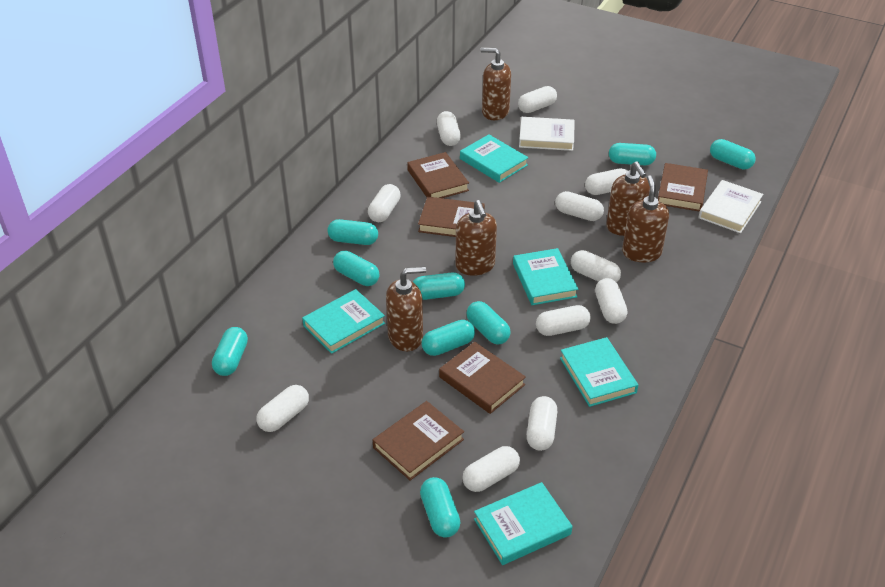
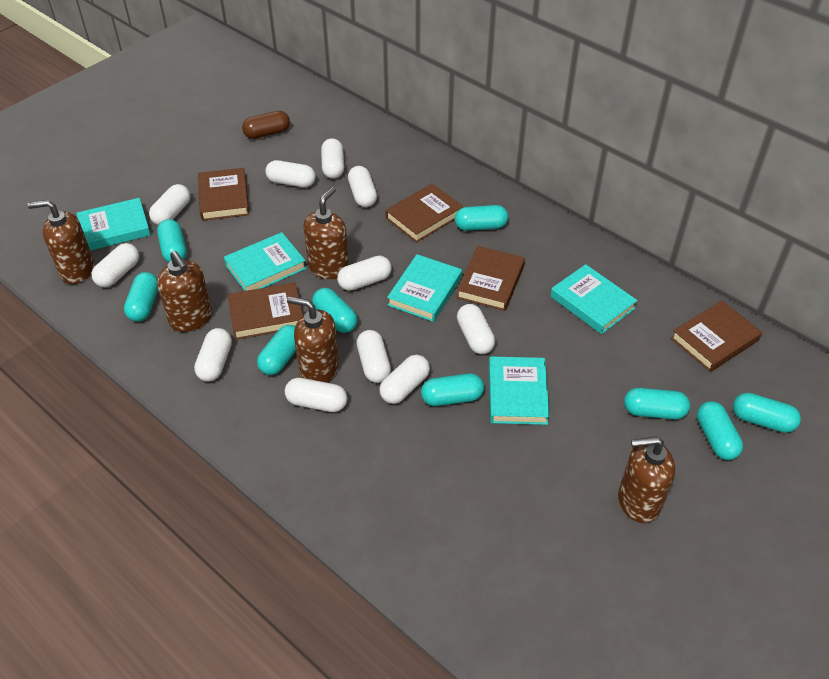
brown capsule: none = 0 -> [242,111,290,139] = 1
white book: [519,117,575,151] [698,180,763,233] = 2 -> none = 0

